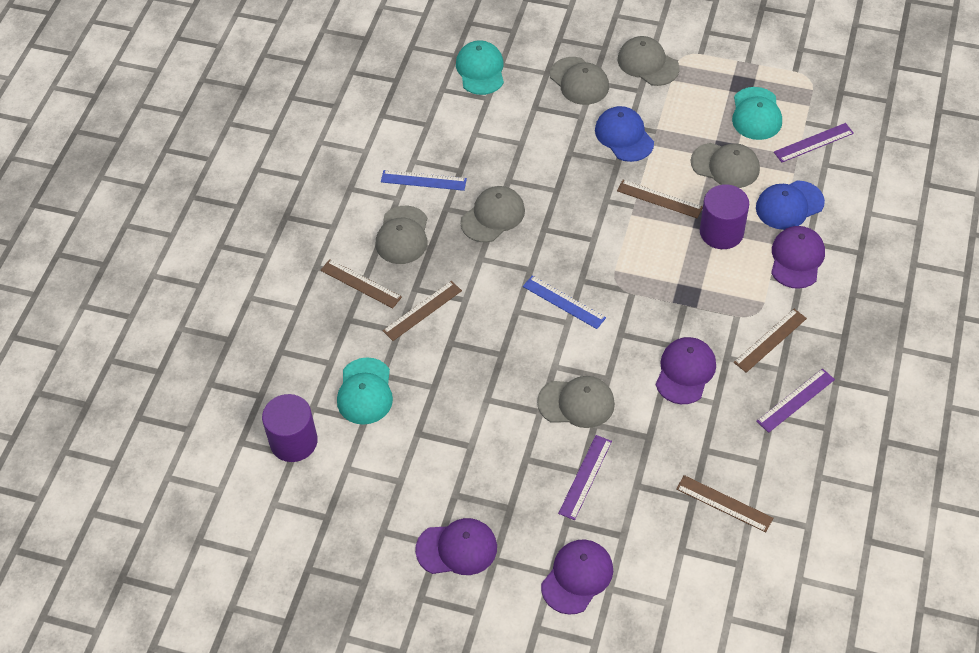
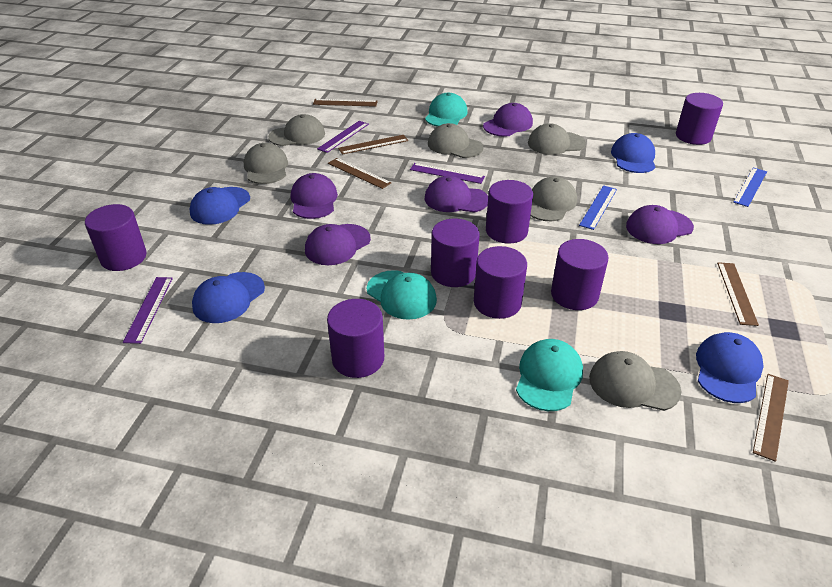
blue cap: [595,106,654,162] [756,180,825,230] = 2 -> [190,187,250,225] [192,272,265,323] [611,133,655,173] [696,332,764,403] = 4
purple cap: [415,518,497,575] [541,539,613,614] [656,337,716,404] [771,226,825,289] = 4 -> [291,173,338,219] [305,224,371,265] [425,176,488,212] [483,103,533,137] [626,205,694,244] = 5
purple cylinder: [262,394,318,462] [700,184,749,249] = 2 -> [85,204,147,271] [327,299,384,378] [431,219,480,287] [474,246,527,319] [486,180,533,243] [551,239,609,310] [676,93,723,145] = 7

